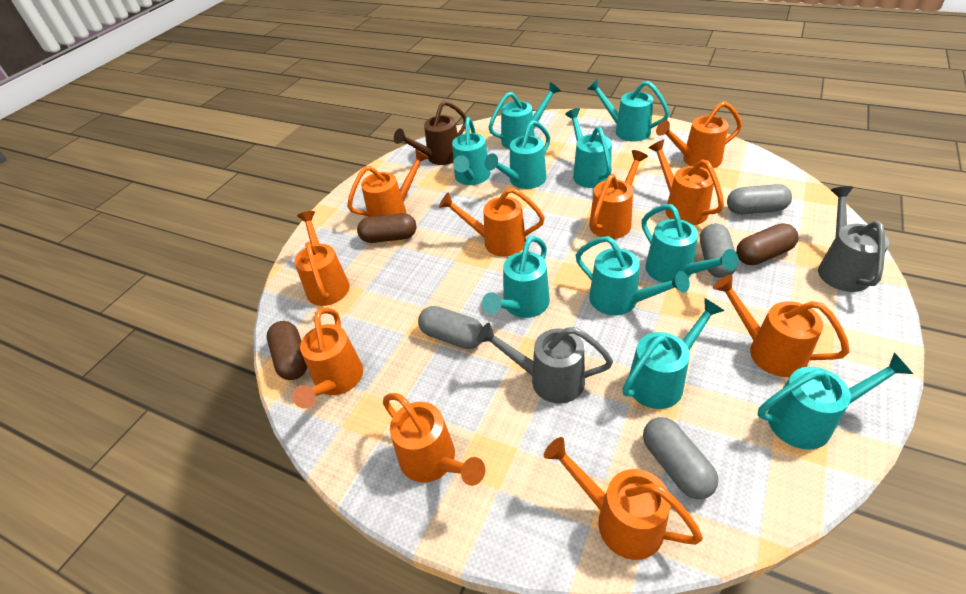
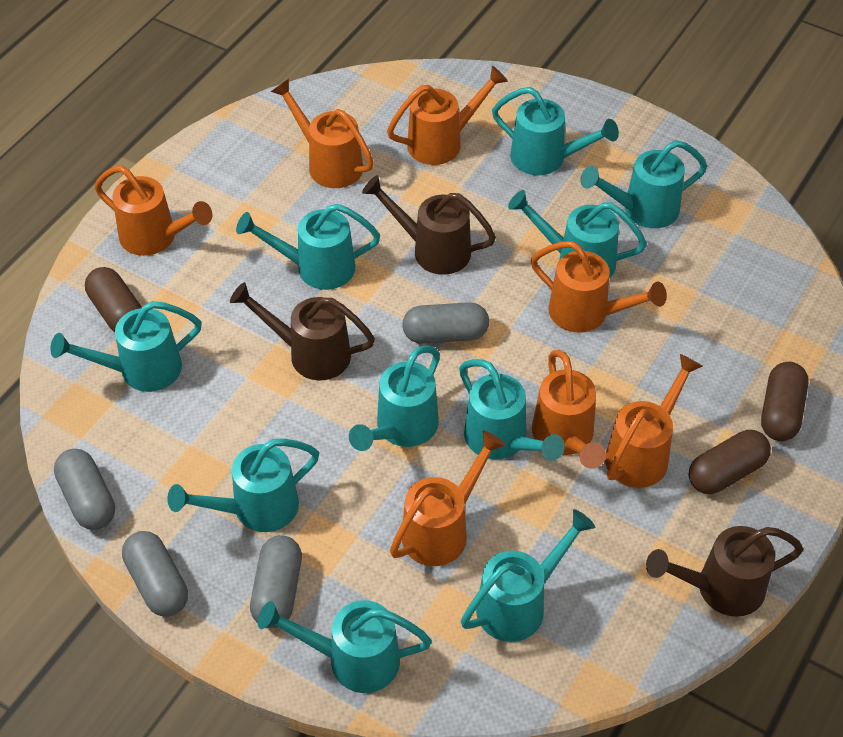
brown watering can: [394,101,467,165] = 1 -> [230,282,375,380] [362,175,496,275] [646,526,803,617] = 3
grey watering can: [477,323,613,404] [818,186,889,292] = 2 -> none = 0
orange watering can: [292,308,363,409] [294,211,350,306] [347,149,428,217] [383,393,485,486] [439,188,545,257] [544,437,703,560] [589,150,648,239] [649,140,724,225] [656,101,742,169] [713,275,850,377] = 10 -> [95,166,212,256] [271,79,374,188] [387,66,508,165] [390,431,506,566] [531,241,667,333] [532,350,606,469] [605,354,703,488] = 7

